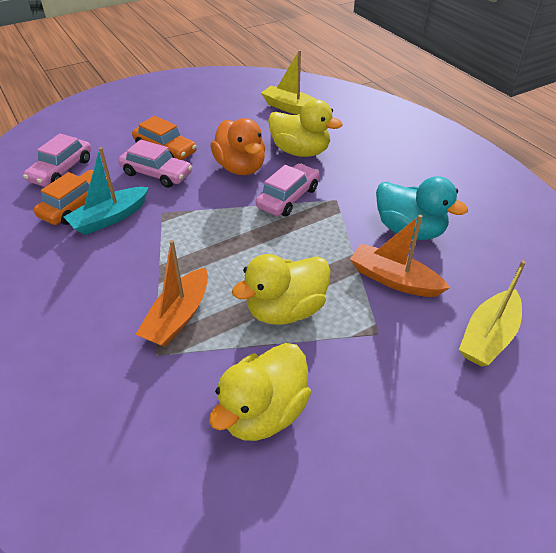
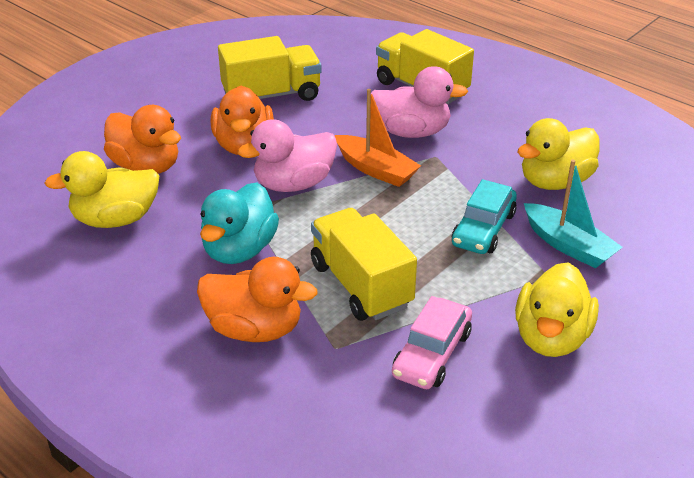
orange boat: [135,240,208,347] [350,215,450,297] = 2 -> [335,89,421,187] = 1
orange car: [34,170,109,225] [132,116,197,160] = 2 -> none = 0
orange duck: [210,118,265,175] = 1 -> [104,105,181,174] [197,257,317,342] [211,86,274,155] = 3
pink car: [23,133,91,187] [118,140,192,188] [256,163,320,216] = 3 -> [392,296,472,389] = 1
pink duck: none = 0 -> [238,119,337,192] [371,66,468,138] = 2
turquoise car: none = 0 -> [452,179,517,254] = 1
yellow boat: [261,50,315,115] [459,260,526,367] = 2 -> none = 0
yellow truck: none = 0 -> [218,36,322,101] [311,208,417,321] [376,29,474,104] = 3

